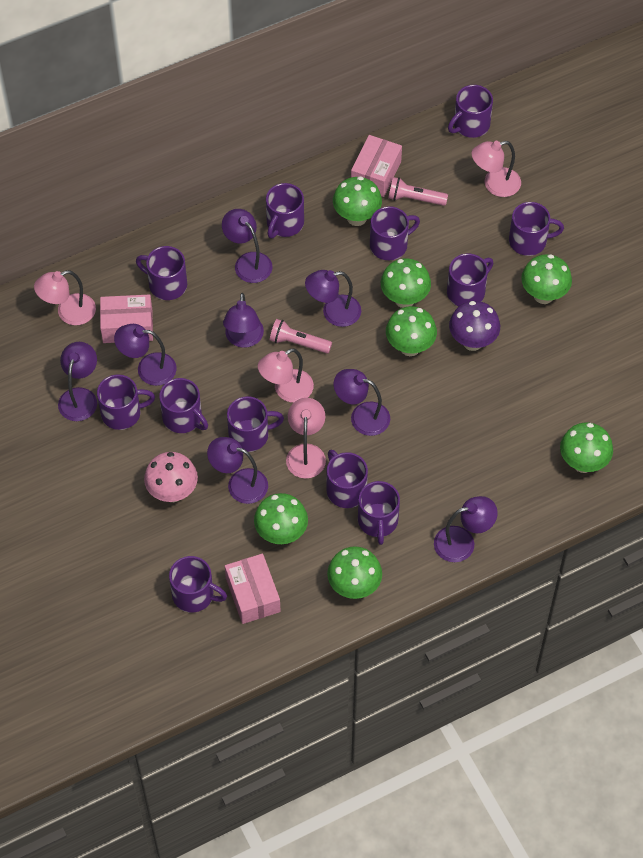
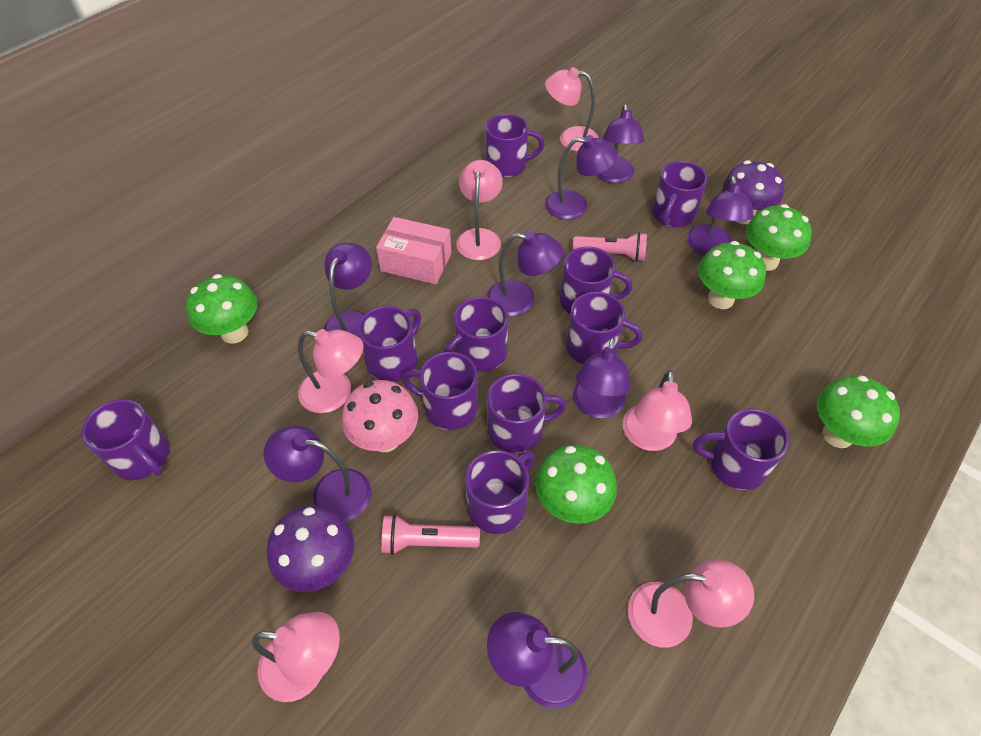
green mushroom: [254,493,308,544] [327,546,382,599] [333,176,382,226] [381,258,431,308] [386,306,437,356] [521,254,572,304] [560,422,613,473] = 7 -> [186,274,257,344] [535,445,617,524] [698,241,766,309] [746,204,812,271] [817,376,900,448] = 5
pink box: [100,294,153,343] [225,553,281,624] [351,135,402,197] = 3 -> [376,217,452,284] = 1
pink lamp: [34,270,96,325] [258,348,314,403] [286,398,326,479] [472,141,521,197] = 4 -> [252,612,340,702] [298,329,363,413] [456,160,503,260] [545,67,599,152] [623,370,692,451] [628,560,754,648] = 6
purple mug: [97,374,155,430] [136,246,187,300] [159,378,208,433] [169,556,227,613] [227,396,284,452] [266,183,304,238] [327,449,368,508] [358,481,400,545] [370,206,420,260] [447,253,494,306] [448,85,493,138] [509,202,564,256] = 12 -> [82,399,169,480] [357,306,421,382] [402,352,478,430] [443,297,508,372] [465,450,535,534] [485,114,545,178] [487,374,566,453] [560,247,632,314] [566,291,643,364] [652,161,707,228] [693,409,789,490] = 11
purple mushroom: [449,301,500,351] = 1 -> [267,506,354,592] [723,160,785,224] = 2

